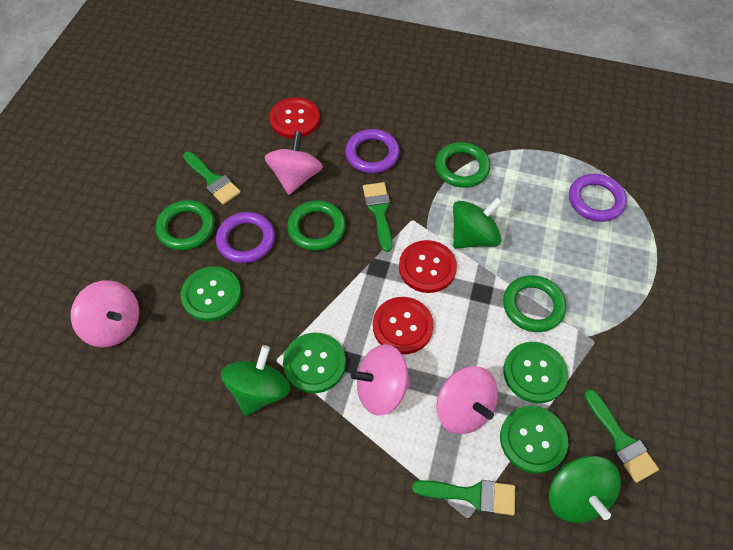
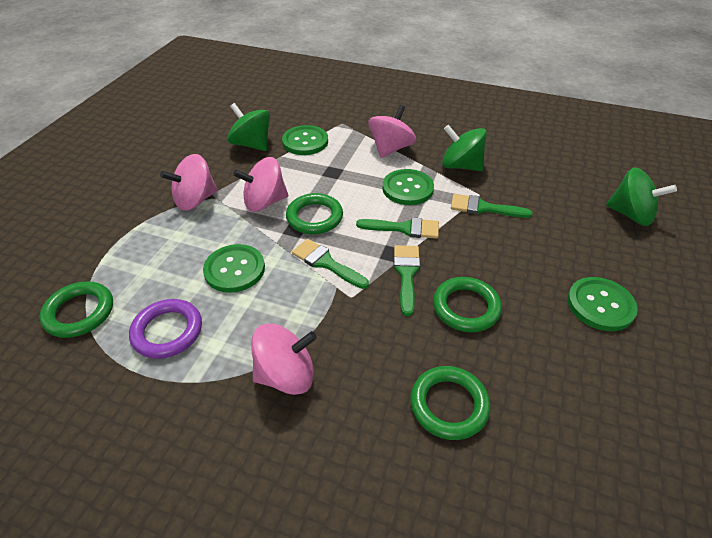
purple ring: [216,212,275,263] [345,129,400,173] [569,174,627,222] = 3 -> [129,299,202,359] = 1
red button: [269,97,320,139] [373,297,434,354] [399,240,457,293] = 3 -> none = 0

